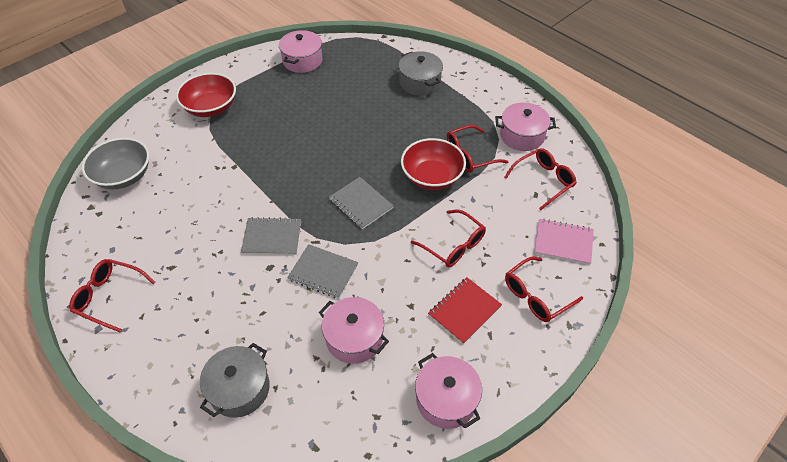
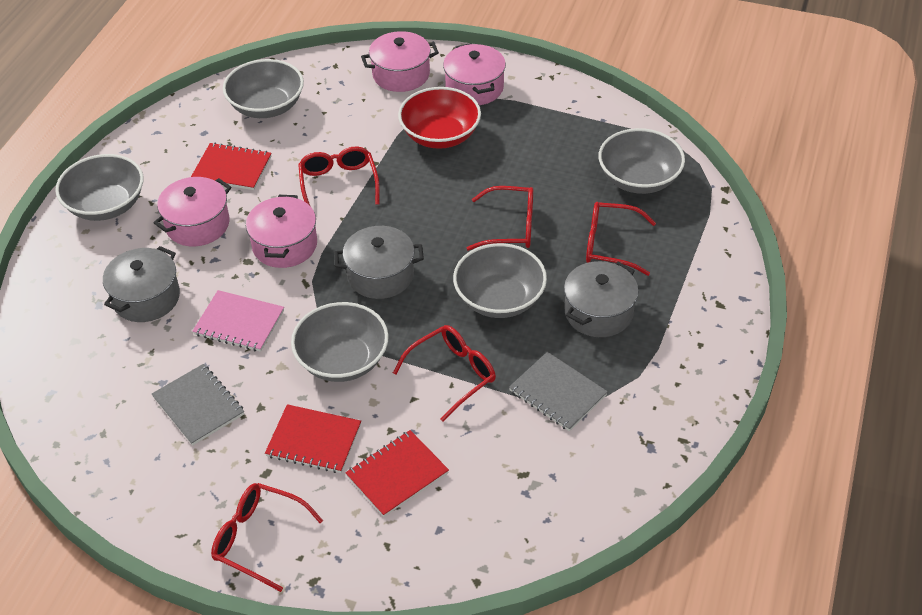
grey bowl: [82,138,149,189] = 1 -> [55,154,144,221] [223,59,304,118] [291,302,389,382] [453,243,547,318] [599,128,685,194] = 5
grey notebook: [241,217,301,255] [287,244,358,299] [329,177,393,229] = 3 -> [152,364,244,446] [509,352,608,431] = 2
grey pot: [200,343,270,418] [398,51,443,96] = 2 -> [103,246,180,322] [334,226,424,299] [564,261,639,337] = 3
red bowl: [176,73,236,117] [401,138,466,190] = 2 -> [398,87,481,149] = 1
red notebook: [428,277,502,344] = 1 -> [191,143,271,190] [265,404,361,473] [345,430,449,517] = 3

